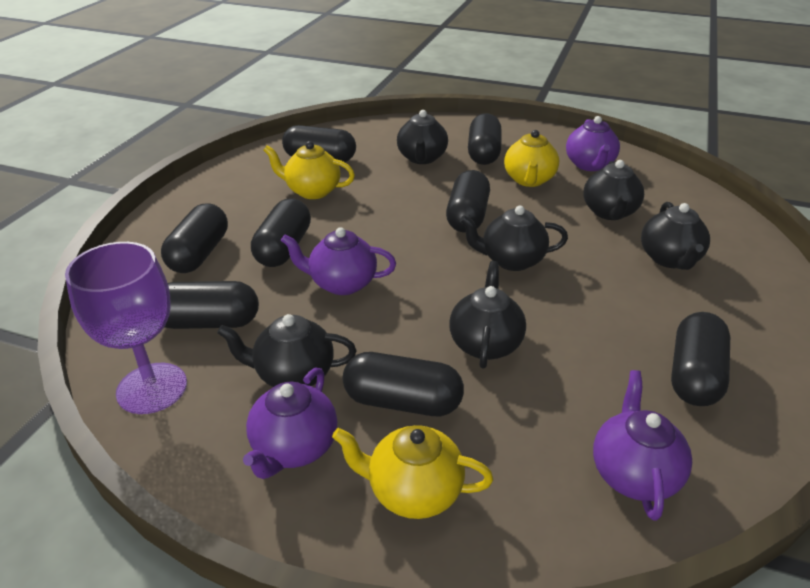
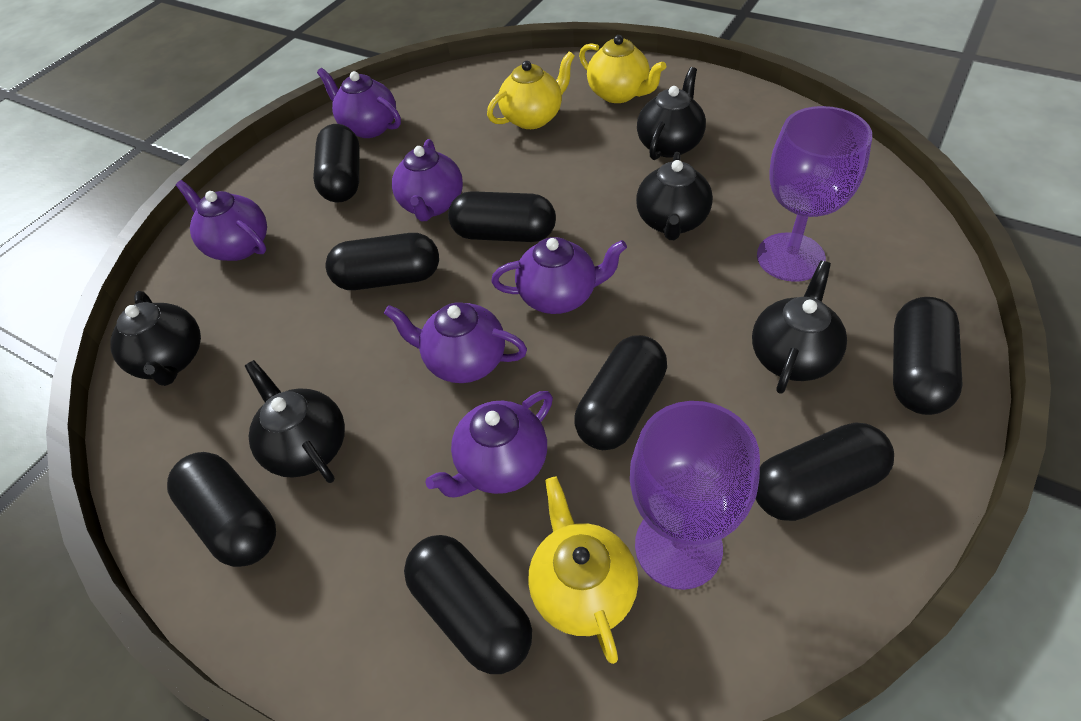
black teapot: [217,314,356,387] [397,110,448,164] [449,261,526,369] [460,205,568,271] [583,160,644,220] [641,202,710,270] = 6 -> [110,291,201,386] [245,360,345,483] [636,152,713,240] [637,67,706,160] [752,261,847,394] = 5
purple goblet: [65,242,187,414] = 1 -> [630,401,760,590] [757,106,872,282] = 2
purple teapot: [243,367,337,479] [281,227,396,295] [566,116,620,171] [593,370,692,521] = 4 -> [176,180,267,261] [317,68,401,138] [384,302,527,383] [392,139,463,221] [425,391,553,497] [491,237,627,314] = 6

